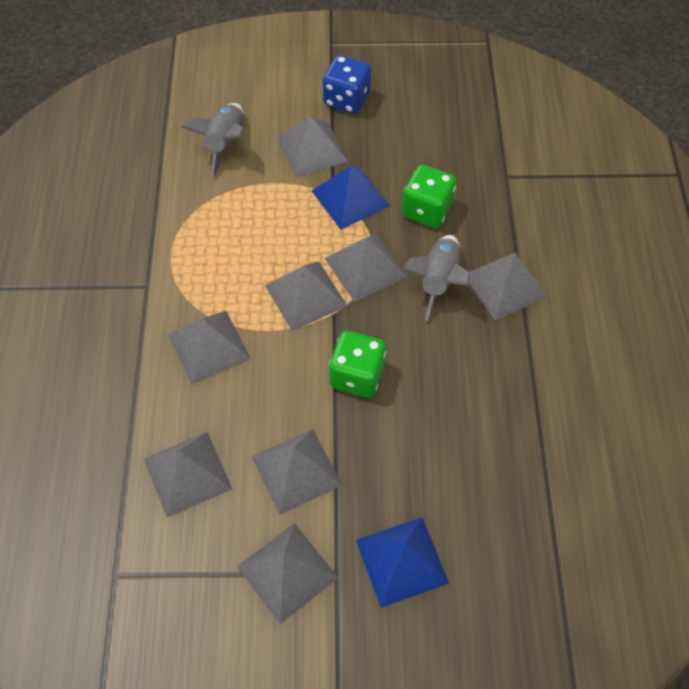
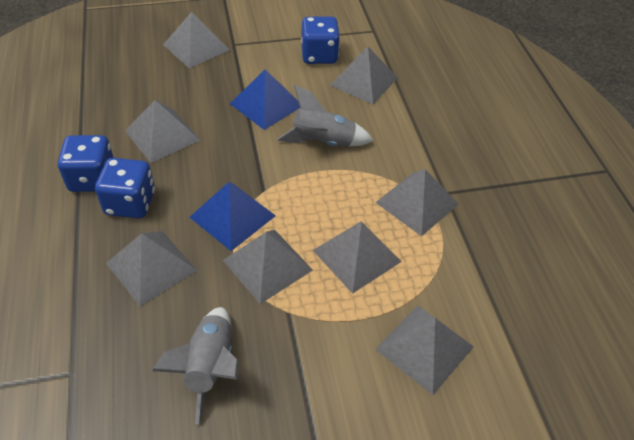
blue dice: [323,55,371,114] = 1 -> [58,135,114,192] [95,158,155,218] [301,17,340,64] = 3
green dice: [329,331,386,398] [402,165,456,228] = 2 -> none = 0

